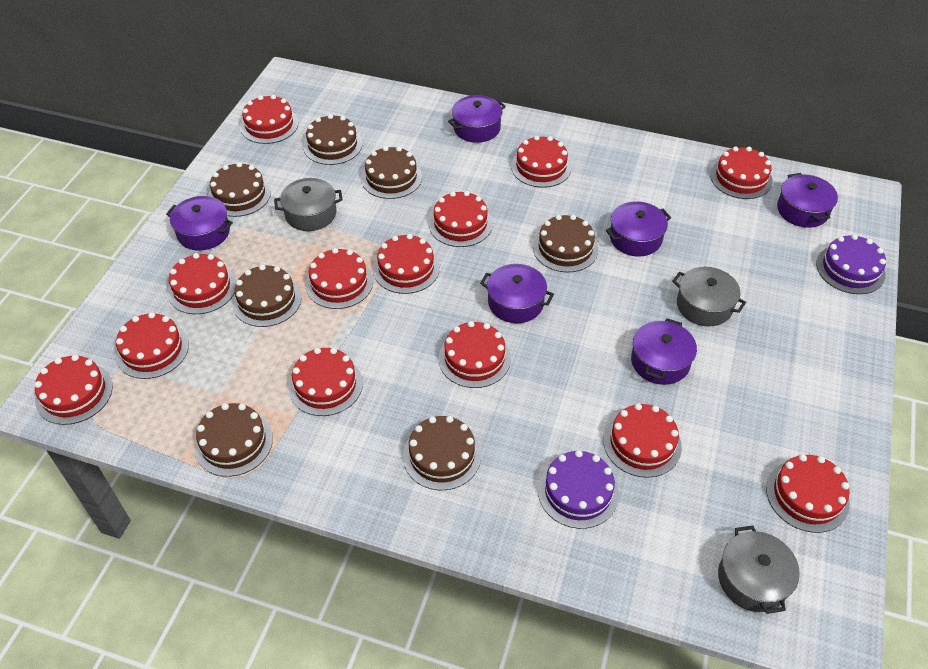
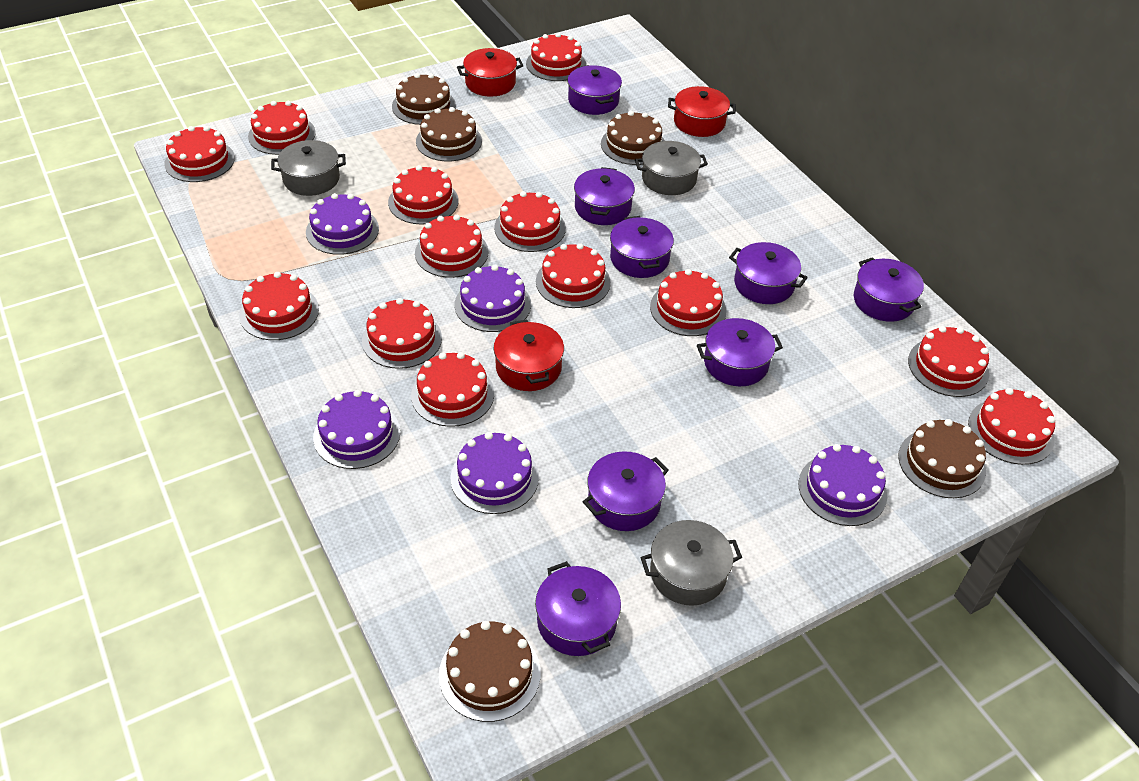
brown cake: [194,403,273,477] [208,162,271,217] [232,265,301,327] [303,114,362,165] [361,146,422,199] [403,416,481,490] [533,215,598,272] = 7 -> [392,73,456,125] [416,107,482,161] [439,621,541,722] [601,111,665,165] [898,419,986,498] = 5
purple cake: [538,450,619,529] [816,234,886,294] = 2 -> [306,193,379,255] [313,390,400,469] [450,432,539,514] [455,265,531,332] [799,444,887,526] = 5
purple pot: [166,196,233,251] [448,95,506,143] [480,264,554,323] [606,201,671,256] [631,318,697,385] [777,173,838,228] = 6 -> [535,561,621,656] [567,65,622,115] [574,167,635,225] [583,451,669,531] [610,216,674,278] [697,318,783,386] [729,242,808,304] [854,257,924,322] = 8
red pot: none = 0 -> [457,48,524,97] [494,319,564,391] [668,86,736,137] = 3

